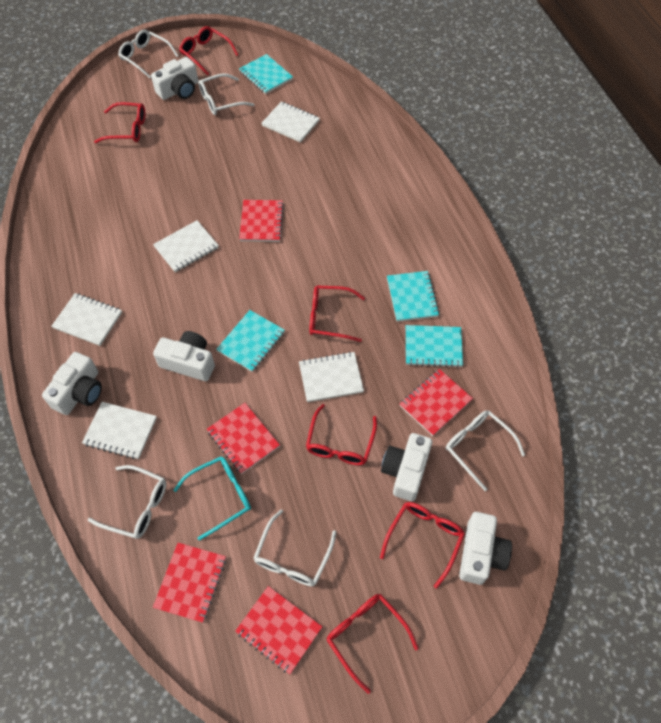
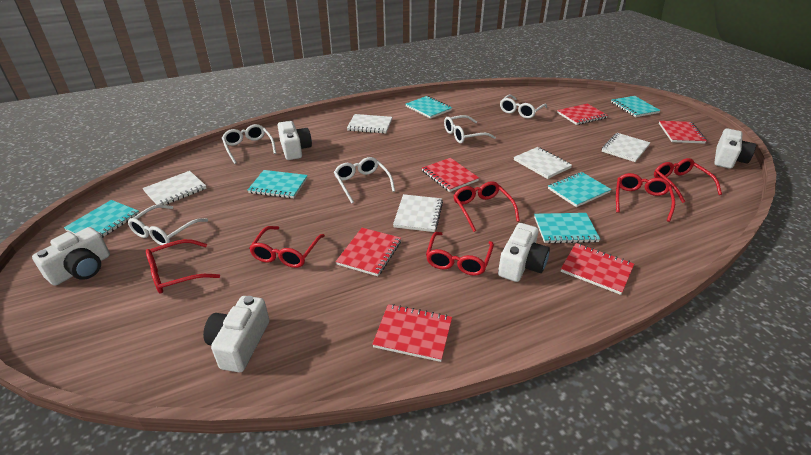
red notebook: [153,543,226,623] [207,403,280,474] [235,586,323,674] [239,200,284,242] [400,369,473,436] = 5 -> [336,228,401,276] [372,304,452,362] [422,158,479,192] [557,104,608,125] [561,243,634,295] [659,121,707,144] = 6
turquoise glasses: [173,456,251,541] = 1 -> none = 0
turquoise notebook: [216,310,285,372] [239,54,293,94] [387,271,440,322] [406,325,463,368] = 4 -> [64,200,139,238] [248,170,308,198] [406,96,452,119] [534,213,600,244] [548,172,612,207] [611,96,661,117] = 6

